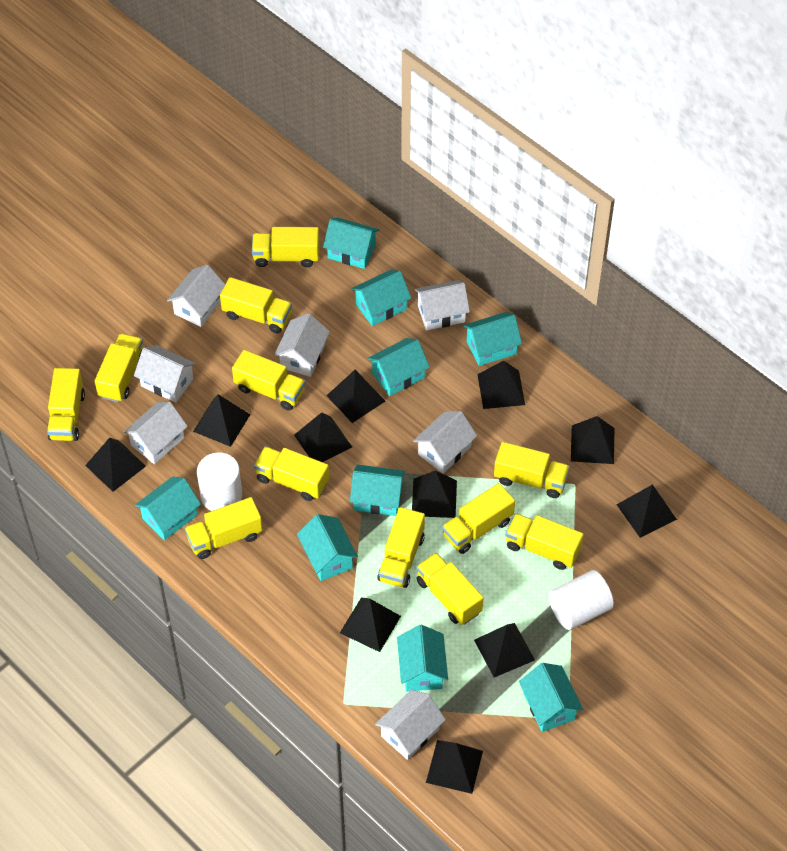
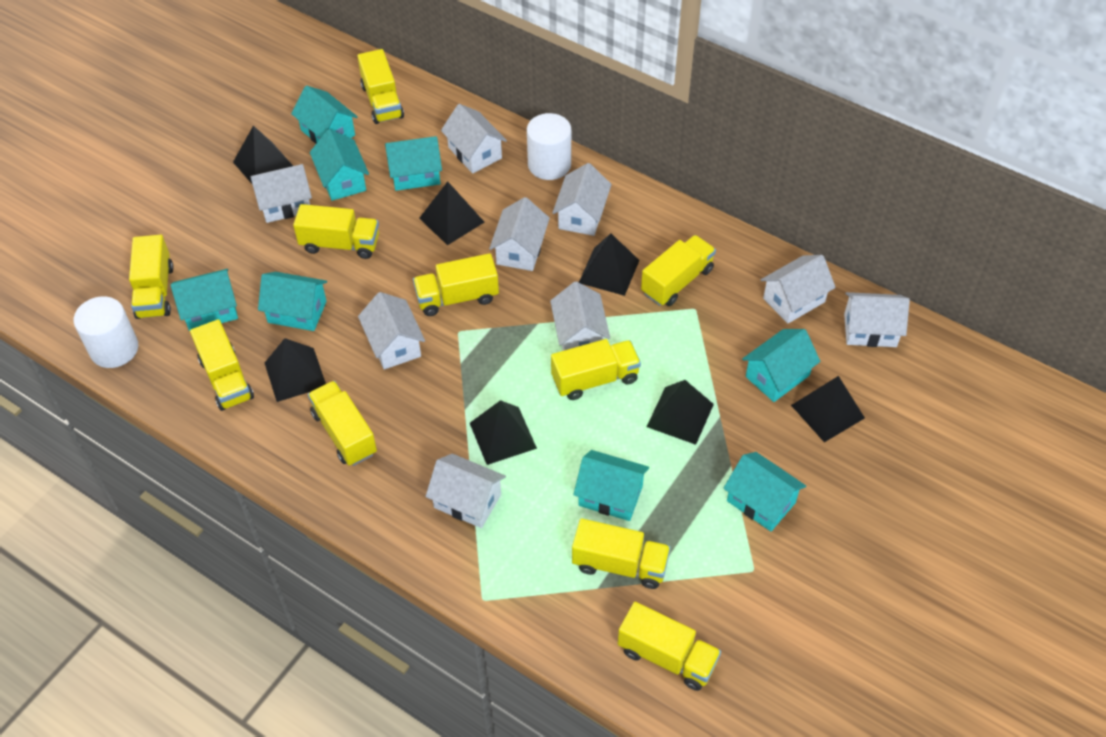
black pyramid: [85,438,146,492] [193,394,251,447] [294,412,352,462] [326,370,385,423] [340,597,401,652] [412,470,457,518] [426,740,483,794] [474,623,535,677] [477,360,525,409] [571,416,615,464] [617,484,677,538] = 11 -> [233,125,293,184] [265,338,326,402] [419,181,484,245] [470,400,537,465] [579,233,640,296] [647,380,714,445] [791,376,865,442] = 7
turquoise house: [135,477,201,540] [297,514,358,581] [323,218,379,269] [350,465,405,516] [351,270,411,326] [367,338,430,396] [397,625,448,691] [463,312,522,366] [519,663,583,732] = 9 -> [171,269,238,331] [258,272,327,331] [291,85,358,144] [310,129,369,201] [385,136,442,191] [573,450,649,521] [723,452,806,531] [742,329,820,402] = 8
white house: [123,402,188,464] [134,345,196,402] [167,265,225,327] [274,313,330,377] [375,690,446,760] [413,411,477,474] [414,280,470,330] = 7 -> [251,164,312,223] [358,292,425,369] [425,454,506,528] [441,104,507,173] [489,197,550,271] [550,281,610,351] [552,163,612,236] [761,255,836,323] [844,292,910,347] = 9
yellow truck: [47,368,85,441] [95,333,143,402] [185,497,262,559] [220,277,292,333] [232,350,305,411] [252,227,319,267] [254,446,329,501] [377,507,425,588] [416,552,483,625] [442,483,515,554] [494,442,570,498] [505,513,584,570] = 12 -> [129,235,173,319] [190,319,254,411] [293,204,379,259] [308,381,377,466] [358,49,404,124] [413,253,499,316] [551,339,641,400] [572,518,671,589] [618,602,721,691] [641,235,716,306] = 10

